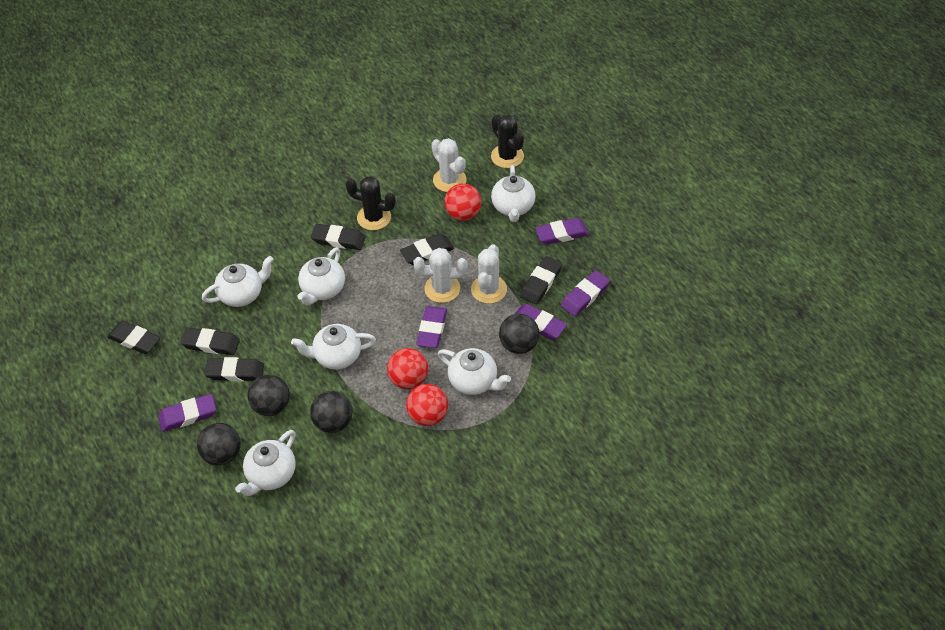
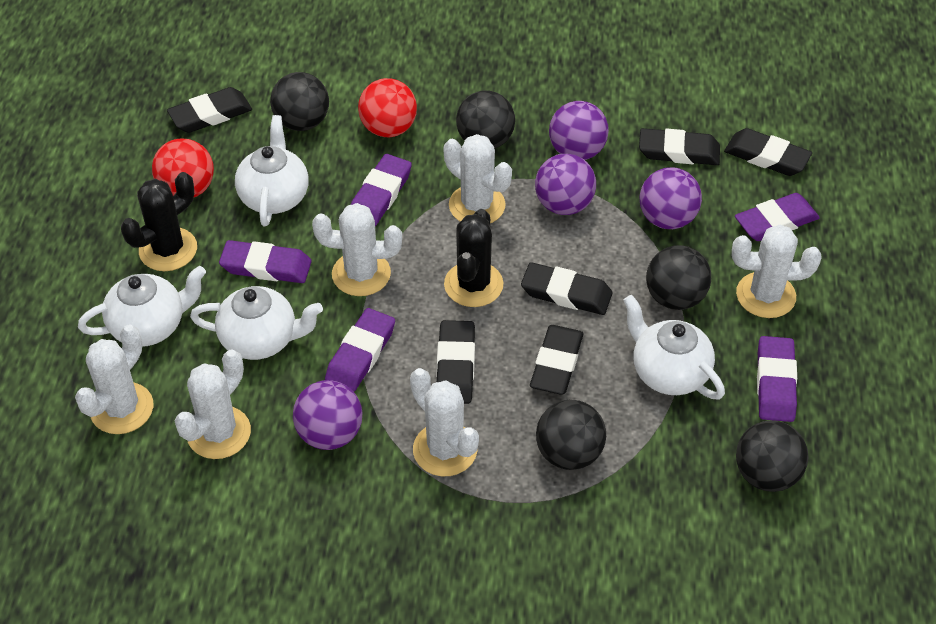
black ball: [197,423,241,466] [247,375,290,416] [310,391,352,433] [499,314,539,354] = 4 -> [270,72,329,131] [456,90,515,149] [536,400,606,470] [646,245,711,310] [736,420,808,492] = 5
purple ball: none = 0 -> [293,380,362,450] [535,154,596,215] [549,101,609,160] [639,167,702,229] = 4
red ball: [387,348,428,389] [406,384,448,426] [444,183,481,221] = 3 -> [152,138,214,197] [358,78,417,137] = 2
white cactus: [413,248,468,303] [431,138,466,192] [471,244,507,304] = 3 -> [75,325,153,434] [175,350,251,459] [312,203,402,296] [410,368,479,476] [444,134,512,223] [732,225,822,318] = 6
white teapot: [202,256,274,307] [235,430,296,496] [291,324,376,369] [297,247,345,306] [438,348,511,395] [491,165,536,222] = 6 -> [78,266,206,347] [190,286,323,360] [235,115,309,226] [623,295,725,400] = 4

